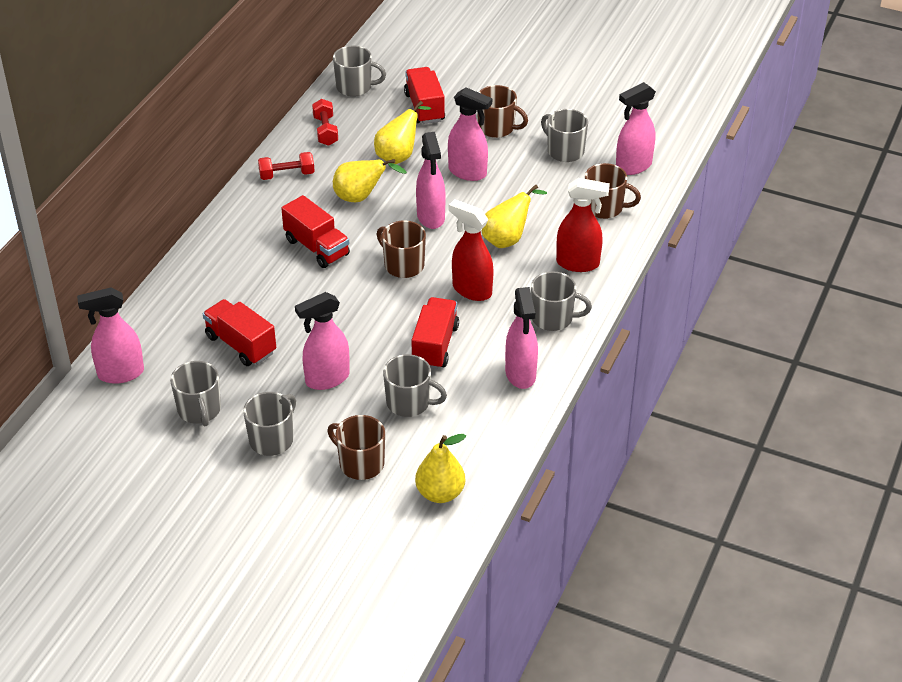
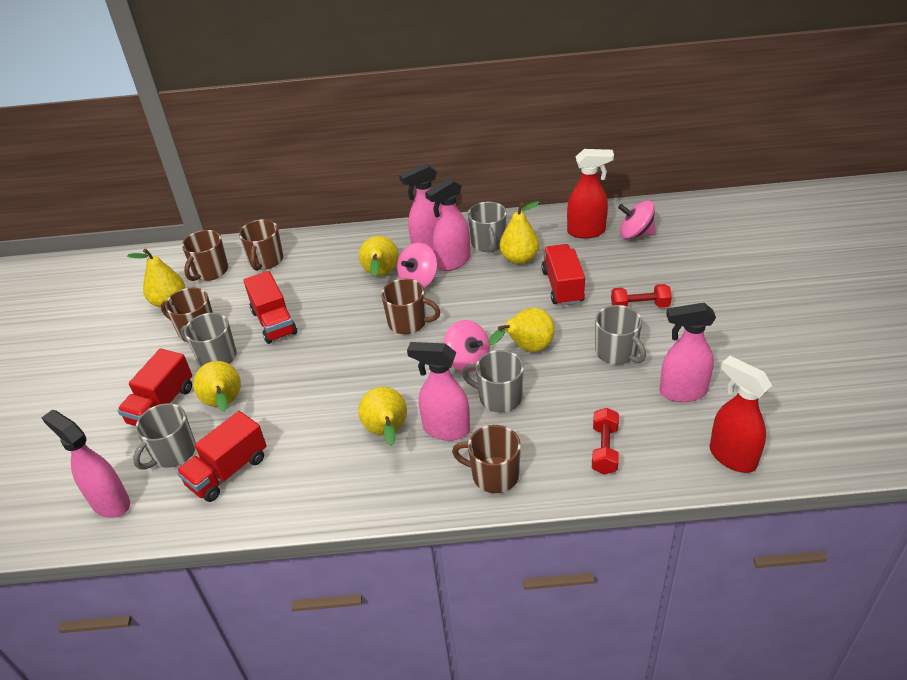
brown mug: [327,415,385,480] [376,221,426,278] [477,85,528,138] [585,163,641,219] = 4 -> [161,288,213,342] [182,230,228,281] [239,219,283,271] [381,278,440,334] [452,425,521,493] = 5
grey mug: [170,361,221,426] [243,392,296,456] [333,46,386,97] [383,354,447,417] [531,272,592,331] [541,109,588,162] = 6 -> [133,403,196,470] [181,313,237,367] [462,350,524,412] [468,202,507,253] [595,305,646,365] = 5
pink spinning top: none = 0 -> [397,243,437,287] [443,320,490,372] [618,201,656,239] = 3
pink spray bottle: [77,288,144,384] [295,292,350,390] [416,132,446,229] [448,87,492,181] [505,287,538,389] [616,82,656,175] = 6 -> [41,410,130,518] [399,163,441,252] [407,342,470,441] [425,178,470,271] [660,303,716,402] = 5
yellow pear: [333,159,407,202] [374,101,431,164] [415,434,466,503] [482,184,547,248] = 4 -> [127,249,185,308] [193,361,241,412] [358,387,407,446] [359,236,398,276] [488,307,554,352] [500,201,540,264] = 6

